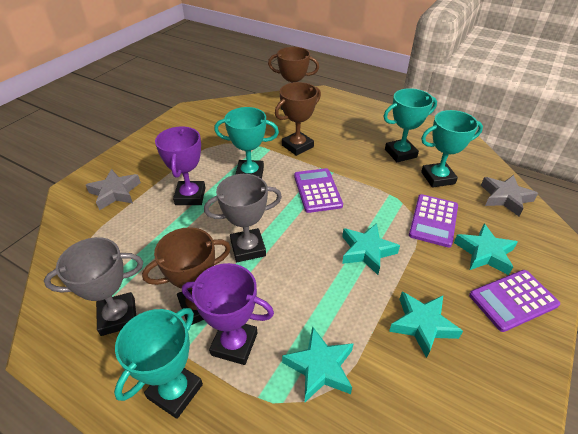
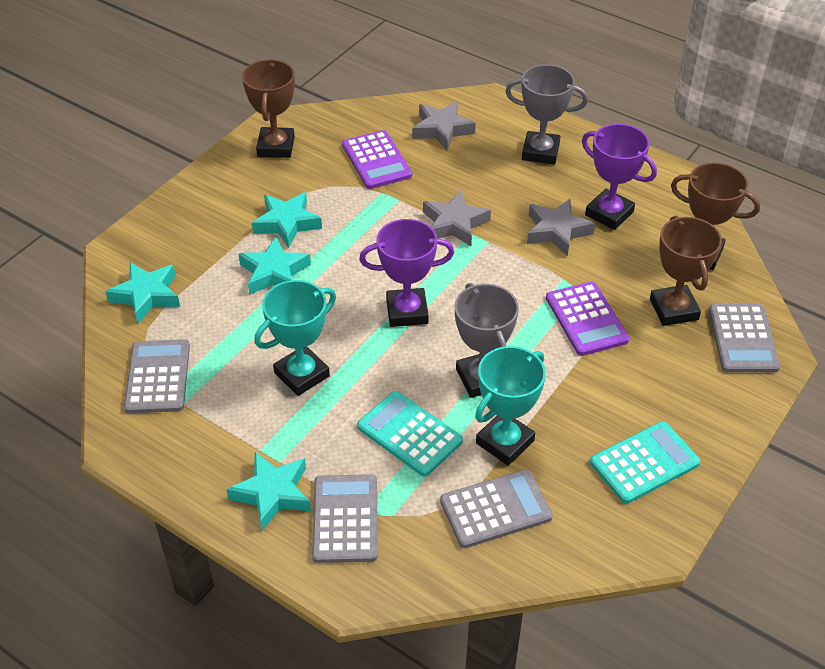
grey calculator: none = 0 -> [124,339,190,414] [312,474,378,563] [440,469,553,548] [709,304,780,373] = 4
grey star: [86,169,141,210] [481,175,538,216] = 2 -> [412,101,476,150] [423,190,491,246] [527,199,595,256] = 3
purple calculator: [294,168,343,213] [409,194,458,248] [469,270,560,332] = 3 -> [342,130,412,189] [546,282,629,356] = 2
turquoise calculator: none = 0 -> [357,391,463,476] [590,421,700,504] = 2
turquoise trophy: [114,308,203,419] [214,107,279,179] [383,88,437,162] [421,110,483,188] = 4 -> [254,280,336,396] [475,346,546,466] = 2

